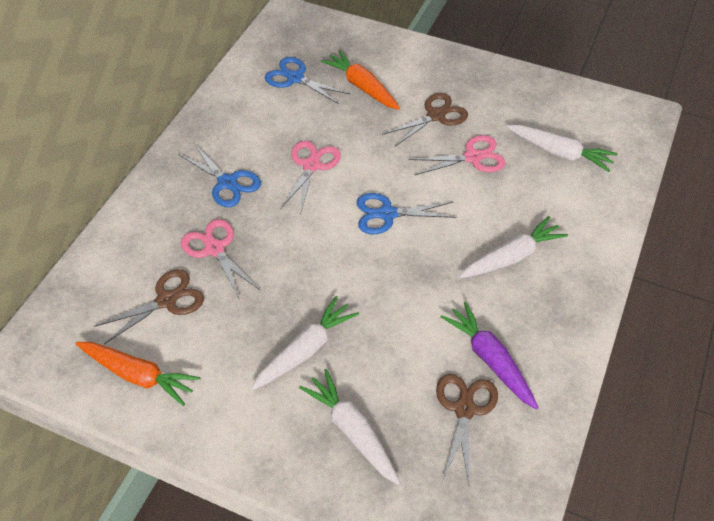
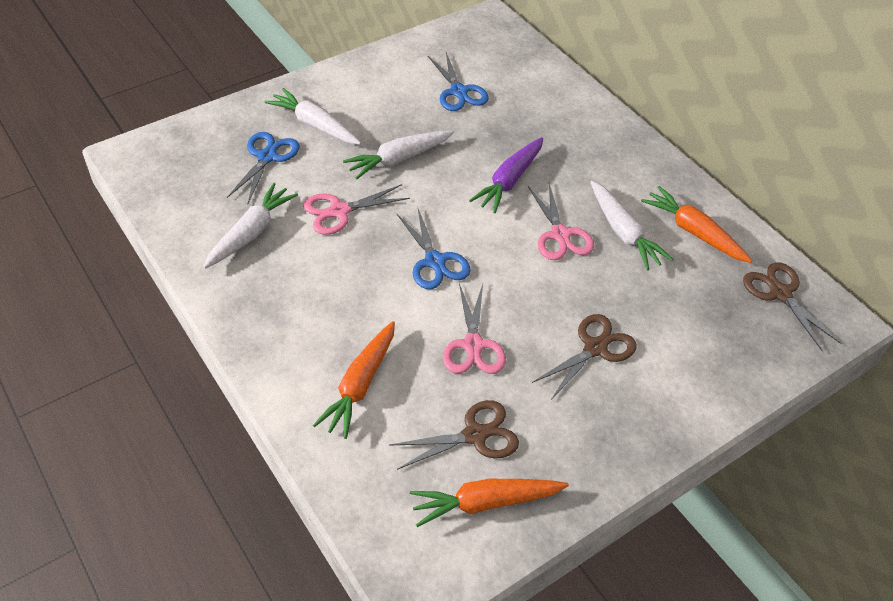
orange carrot: [76,342,200,406] [321,50,400,110] = 2 -> [313,321,395,439] [410,479,569,527] [641,186,752,263] = 3

